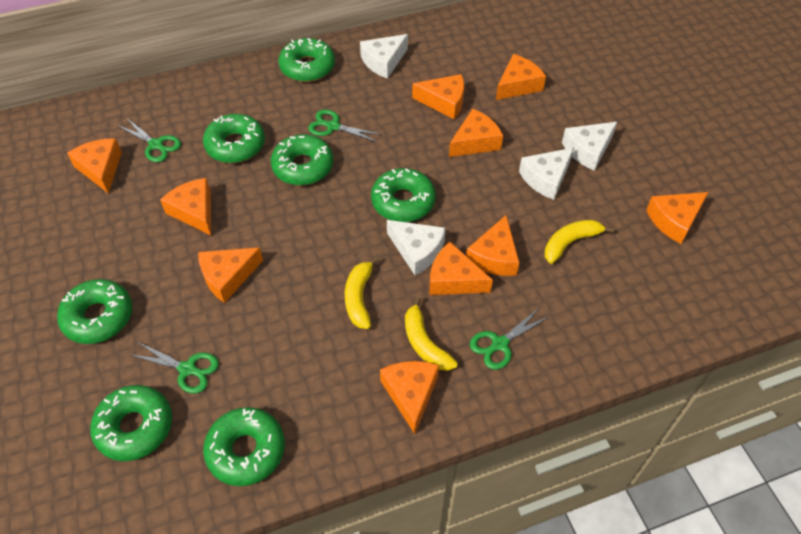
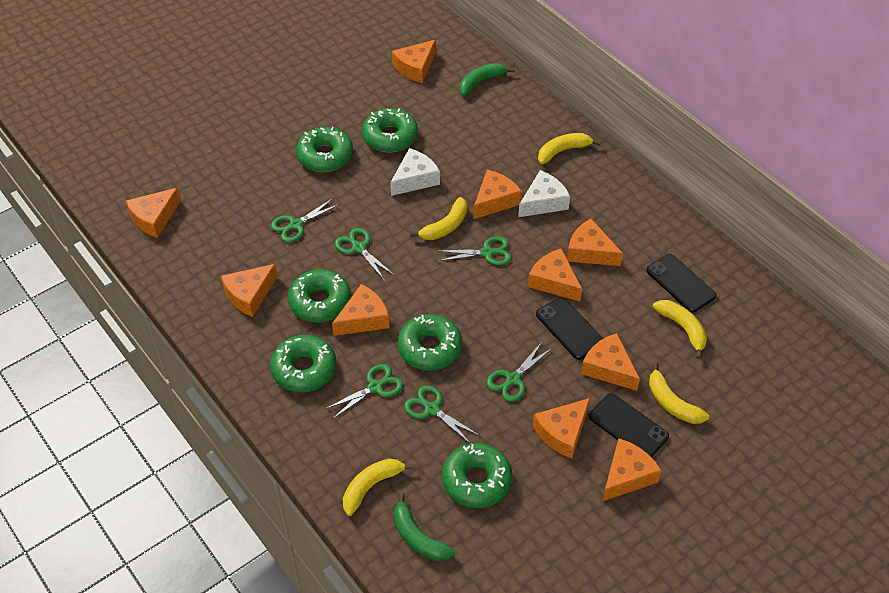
black phone: none = 0 -> [536,297,604,360] [589,393,669,457] [646,254,716,313] = 3
green banana: none = 0 -> [393,493,455,561] [460,63,515,96] = 2
green donut: [57,279,132,344] [90,385,172,461] [203,114,265,163] [203,407,285,486] [271,134,334,186] [278,38,335,82] [371,168,436,222] = 7 -> [270,335,336,392] [288,269,351,323] [296,127,353,172] [362,108,418,152] [397,314,462,370] [442,443,513,508] = 6
green scissors: [117,119,181,162] [131,342,219,394] [308,110,382,142] [470,307,550,370] = 4 -> [271,198,340,243] [325,364,403,419] [335,228,394,281] [404,385,480,443] [438,236,512,265] [486,342,552,402] = 6
white cheese: [360,34,408,79] [387,220,446,275] [519,148,574,200] [562,122,617,171] = 4 -> [390,148,440,196] [518,170,570,217] = 2
yellow banana: [345,256,379,329] [405,297,458,371] [545,219,614,264] = 3 -> [343,459,414,516] [410,197,467,240] [538,133,601,164] [649,363,709,424] [653,300,707,359] = 5

